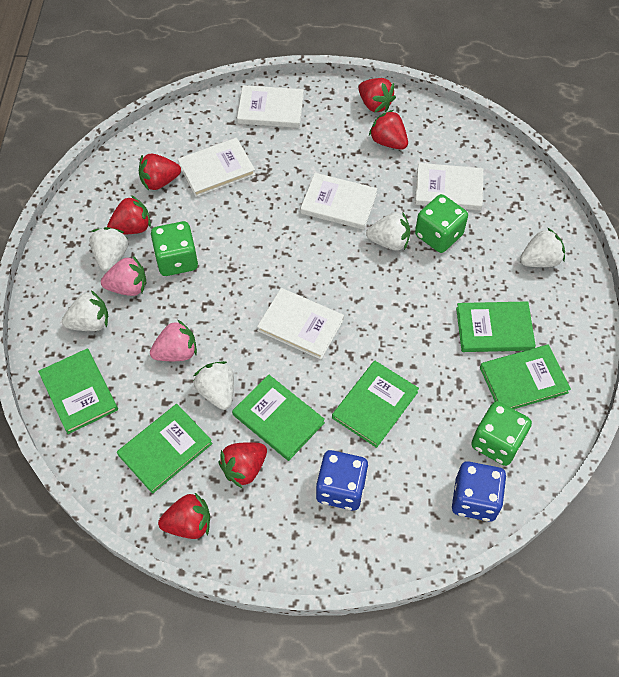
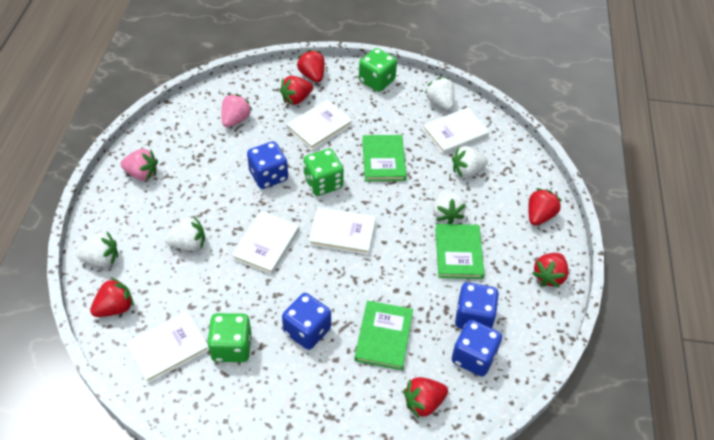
blue dice: [316,450,368,511] [452,461,506,522] = 2 -> [247,141,288,189] [282,293,331,350] [452,319,502,376] [455,282,499,329] = 4
green book: [38,348,118,434] [117,404,213,494] [232,375,325,461] [332,361,419,448] [456,301,536,352] [480,344,571,409] = 6 -> [354,301,413,370] [362,135,406,181] [435,224,484,279] = 3

